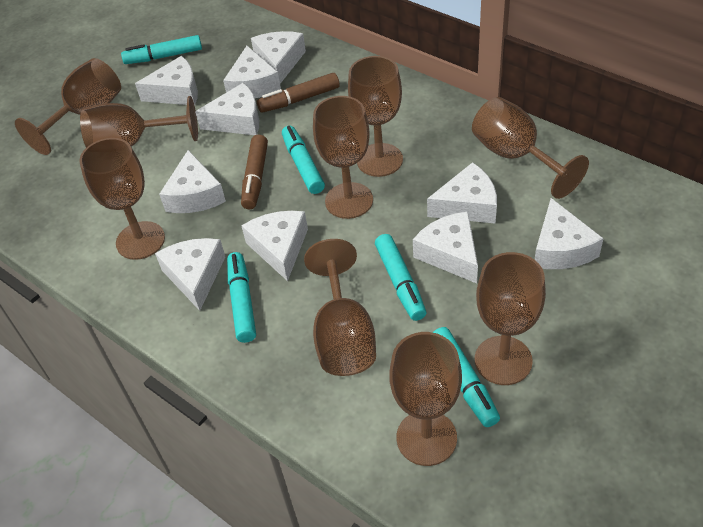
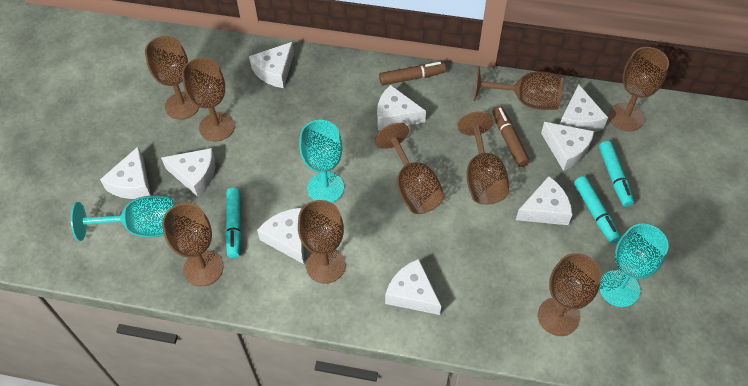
turquoise goblet: none = 0 -> [71,195,174,241] [299,120,344,203] [599,224,669,307] = 3
turquoise marker: [121,35,202,64] [227,252,256,343] [282,125,325,194] [375,234,426,321] [433,327,500,427] = 5 -> [225,188,241,258] [574,176,621,243] [599,141,634,207] = 3
white cheese: [135,56,198,105] [155,238,225,311] [159,150,226,213] [195,83,259,135] [223,46,281,98] [241,211,308,281] [251,31,306,84] [413,211,478,283] [427,162,497,224] [535,198,604,269] = 10 -> [100,147,151,199] [161,148,215,197] [249,42,294,88] [257,207,304,264] [377,85,426,130] [385,259,441,315] [516,176,572,225] [541,122,594,171] [560,85,608,132] = 9

